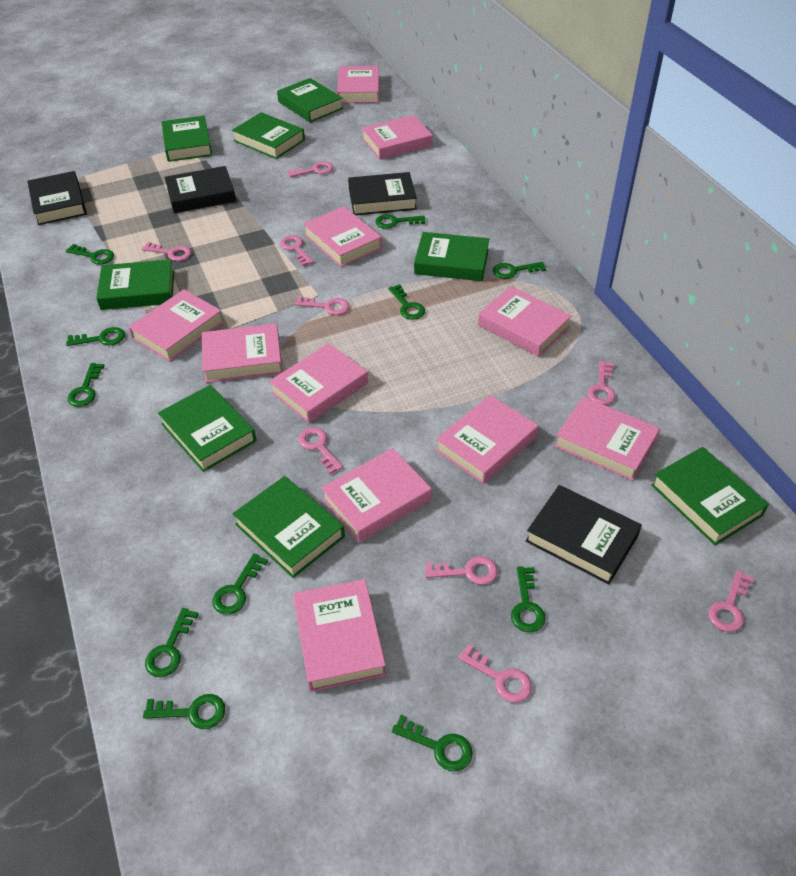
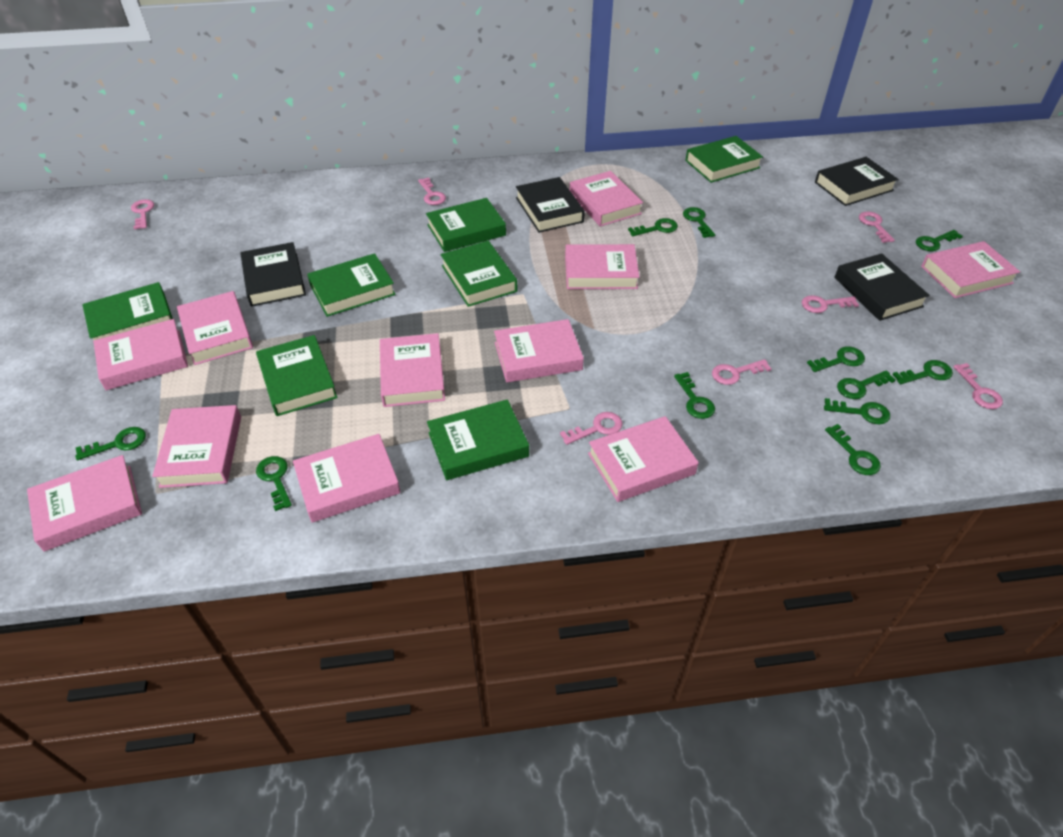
green book: [96,259,174,310] [158,385,256,472] [162,116,212,162] [232,112,305,159] [233,476,345,578] [277,78,343,122] [414,232,489,281] [651,447,769,546] = 8 -> [82,282,173,340] [256,335,337,416] [307,253,396,317] [426,198,506,252] [427,399,529,480] [441,241,517,307] [685,136,763,183] = 7
pink key: [142,242,192,261] [280,235,314,266] [287,161,334,177] [295,296,349,315] [298,427,343,474] [425,556,498,585] [458,644,532,703] [588,361,616,405] [708,570,754,632] = 9 -> [131,199,154,230] [418,177,446,205] [560,412,623,445] [712,359,772,385] [802,295,859,313] [859,211,895,243] [953,363,1003,409] = 7

